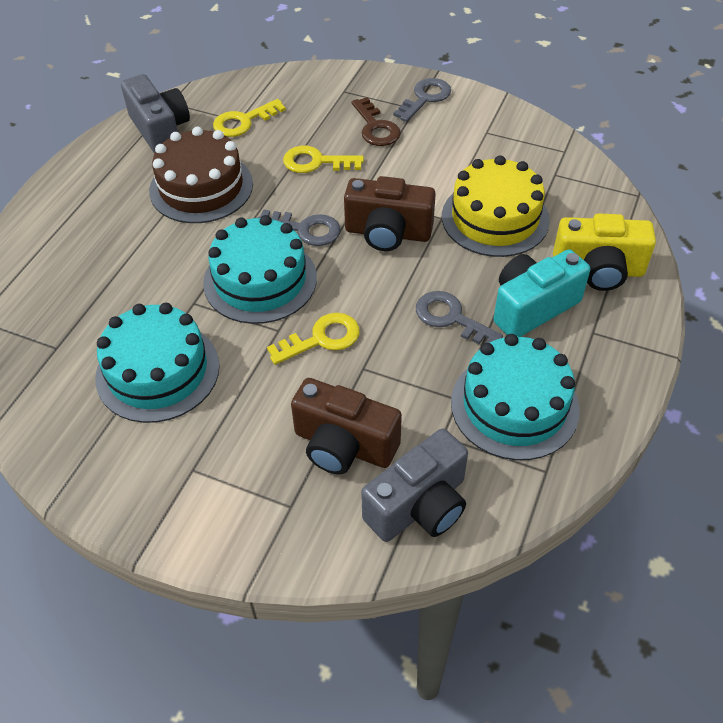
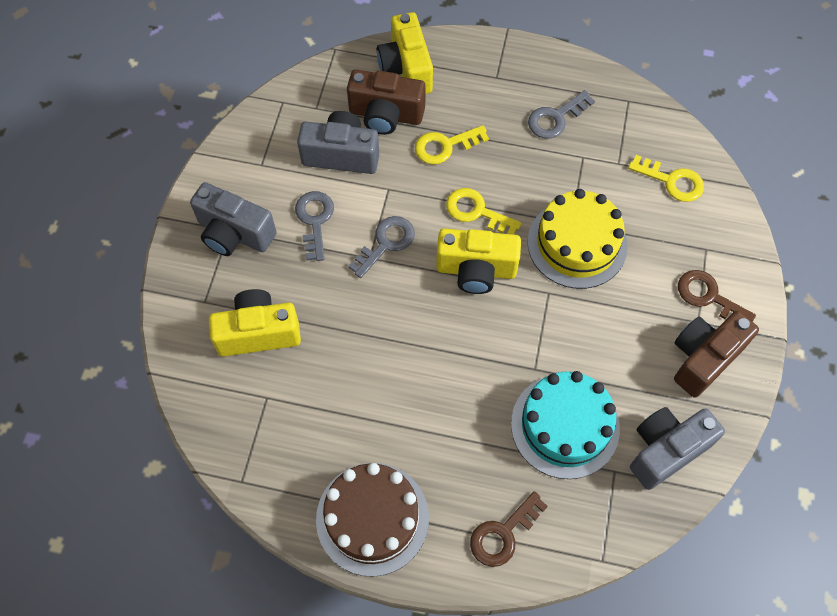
brown key: [351,97,401,146] = 1 -> [470,491,548,567] [678,270,756,322] = 2
grey camera: [121,74,190,153] [361,429,468,542] = 2 -> [190,182,277,256] [297,111,379,174] [630,407,725,490] = 3
turquoise cake: [95,303,220,423] [203,215,317,324] [451,334,580,460] = 3 -> [511,371,620,479] = 1
turquoise camera: [494,249,590,337] = 1 -> none = 0
yellow camera: [553,213,656,291] = 1 -> [209,289,301,357] [377,12,433,94] [436,228,521,294] = 3

